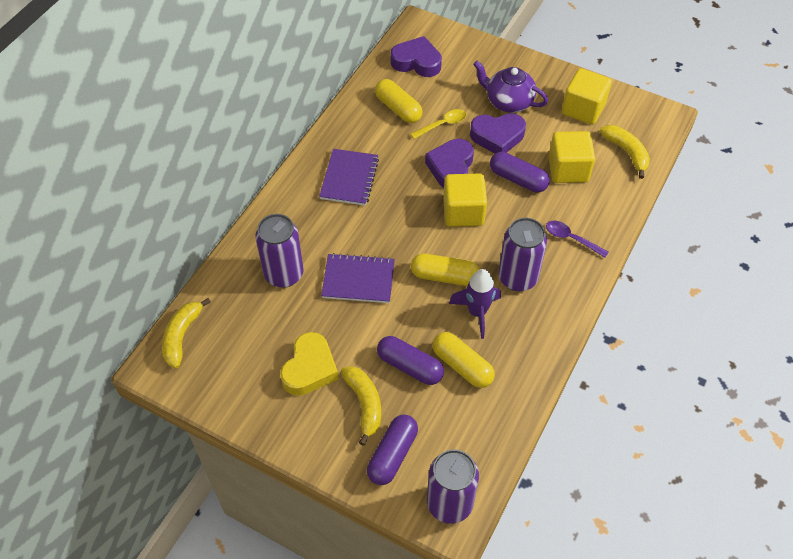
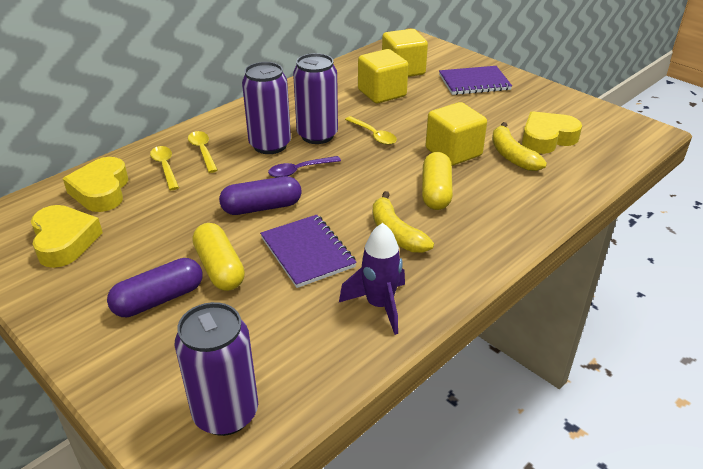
purple capsule: [367,415,418,485] [377,336,444,385] [490,152,550,192] = 3 -> [107,258,202,317] [219,176,302,215] = 2
purple heart: [390,36,442,77] [425,139,474,188] [470,113,526,154] = 3 -> none = 0
purple teapot: [473,61,548,113] = 1 -> none = 0
yellow banana: [162,298,211,368] [341,366,381,446] [600,125,650,179] = 3 -> [373,191,434,253] [492,122,547,171] = 2
yellow capsule: [375,79,423,123] [411,253,479,286] [433,332,495,388] = 3 -> [192,223,245,291] [422,152,453,210] = 2
yellow heart: [280,332,339,396] = 1 -> [31,205,103,268] [63,157,128,212] [522,111,582,154] = 3
yellow spoon: [410,109,466,139] = 1 -> [150,146,179,190] [188,131,218,173] [345,116,397,145] = 3

